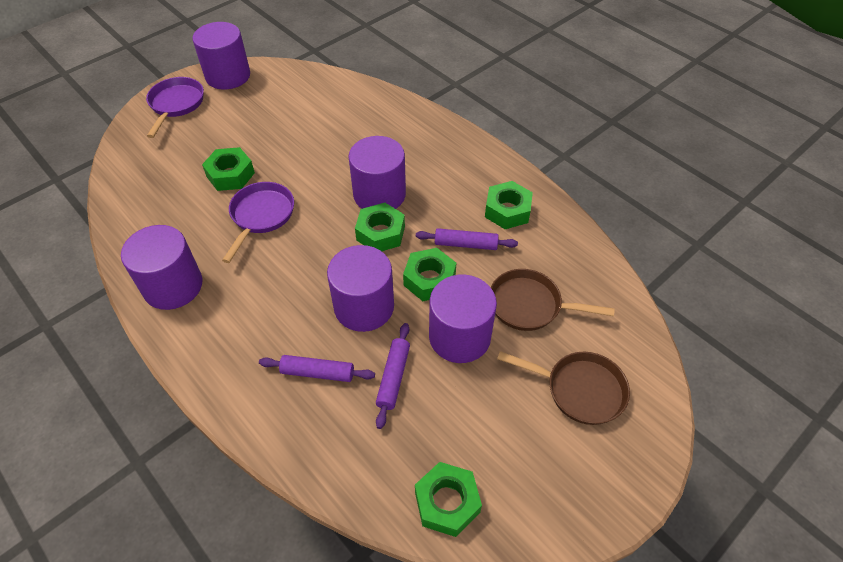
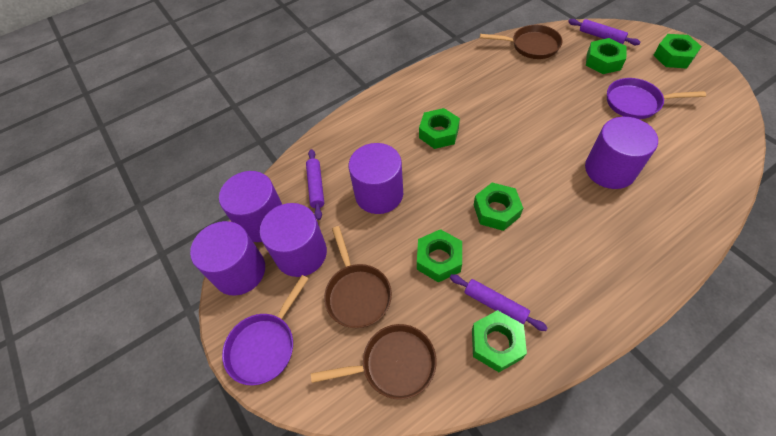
brown pan: [491,269,615,331] [497,351,630,425] = 2 -> [311,324,437,399] [324,226,392,328] [480,25,562,59] = 3
green nut: [202,147,255,191] [355,203,405,251] [403,248,456,301] [415,462,482,537] [485,181,533,229] = 5 -> [417,229,462,282] [419,108,460,149] [472,310,527,372] [474,183,523,231] [586,38,627,74] [653,34,702,69] = 6

